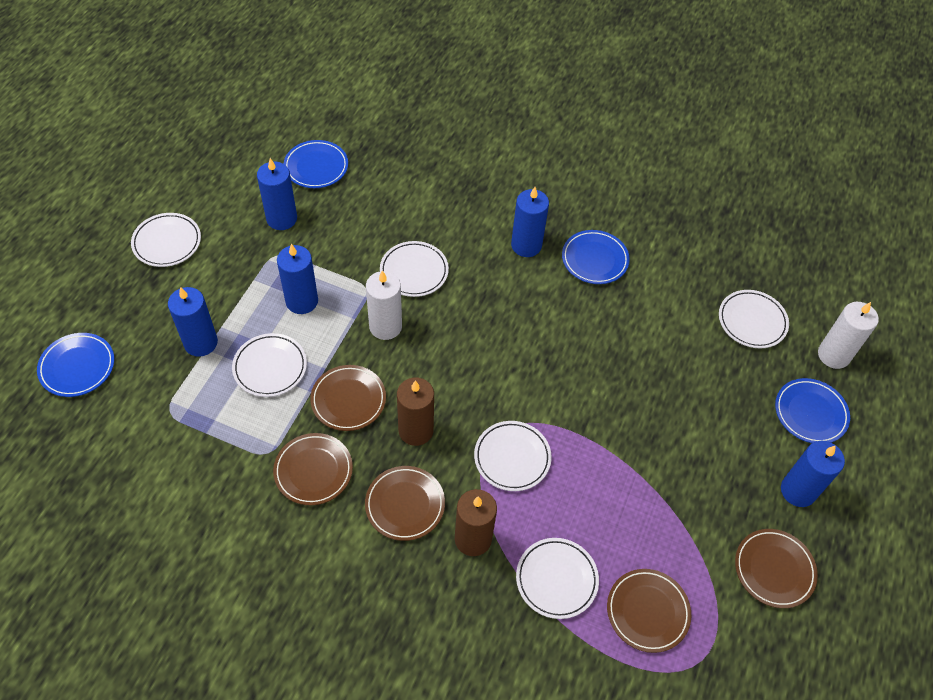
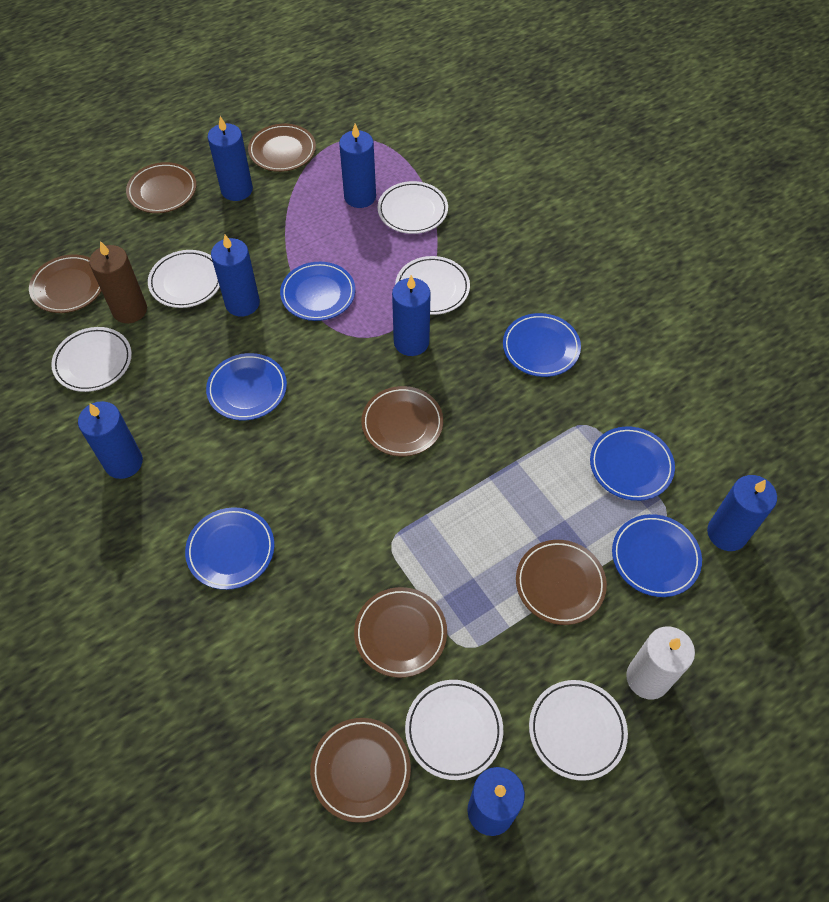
blue candle: [168,287,218,357] [257,158,297,230] [277,244,318,314] [511,187,549,257] [781,441,845,507] = 5 -> [78,401,143,479] [207,116,253,201] [211,235,260,317] [339,124,376,208] [392,275,431,356] [467,767,525,836] [707,475,777,551] = 7
blue plate: [37,333,114,397] [284,140,348,188] [562,230,630,284] [775,378,850,443] = 4 -> [185,507,275,590] [206,353,287,420] [280,262,355,321] [503,313,581,377] [590,427,675,501] [612,514,702,597] = 6
brown candle: [397,377,434,446] [455,489,497,556] = 2 -> [89,241,147,323] = 1
brown plate: [273,433,353,505] [310,365,386,431] [365,466,445,541] [607,569,691,653] [735,529,818,608] = 5 -> [29,255,102,313] [126,162,196,213] [248,124,316,172] [310,718,411,823] [354,587,447,678] [361,386,443,456] [516,540,607,625] = 7
white candle: [366,270,402,340] [818,302,879,369] = 2 -> [626,626,695,700] = 1

